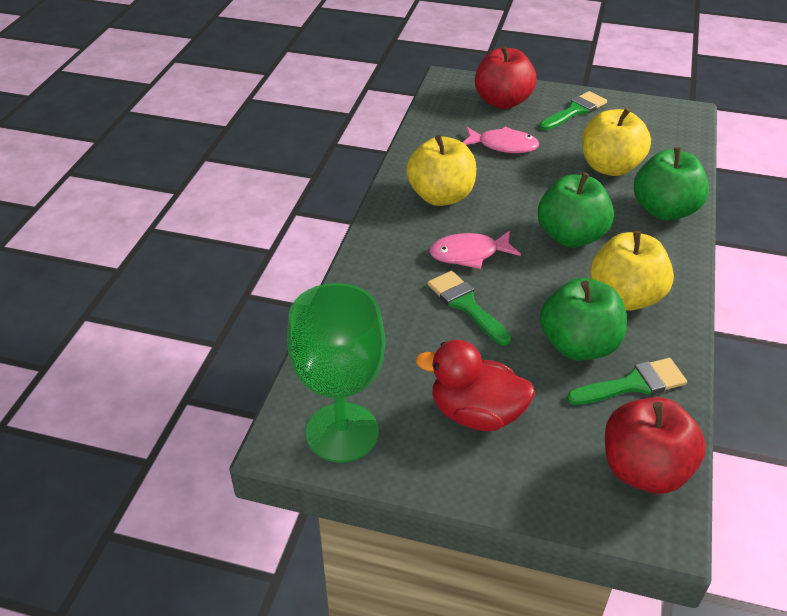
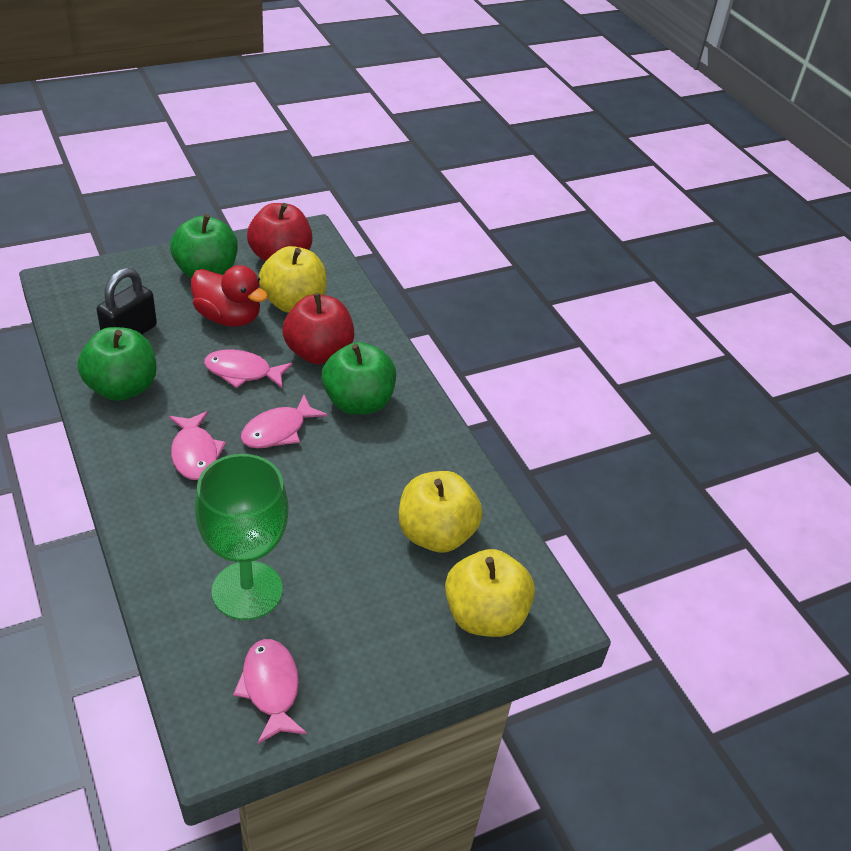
black padlock: none = 0 -> [97,268,157,334] = 1
green brush: [427,271,512,346] [539,91,607,130] [567,358,687,405] = 3 -> none = 0
pink fish: [430,231,521,269] [462,126,539,153] = 2 -> [169,411,226,480] [204,349,293,389] [233,639,307,744] [241,395,328,449] = 4

